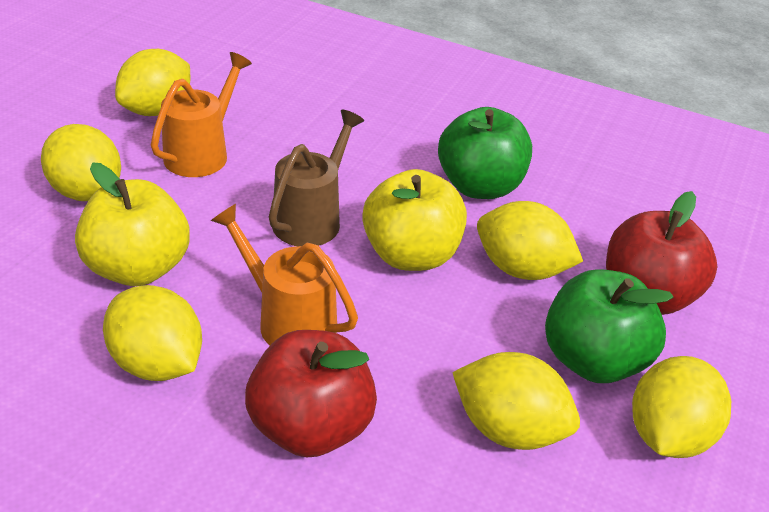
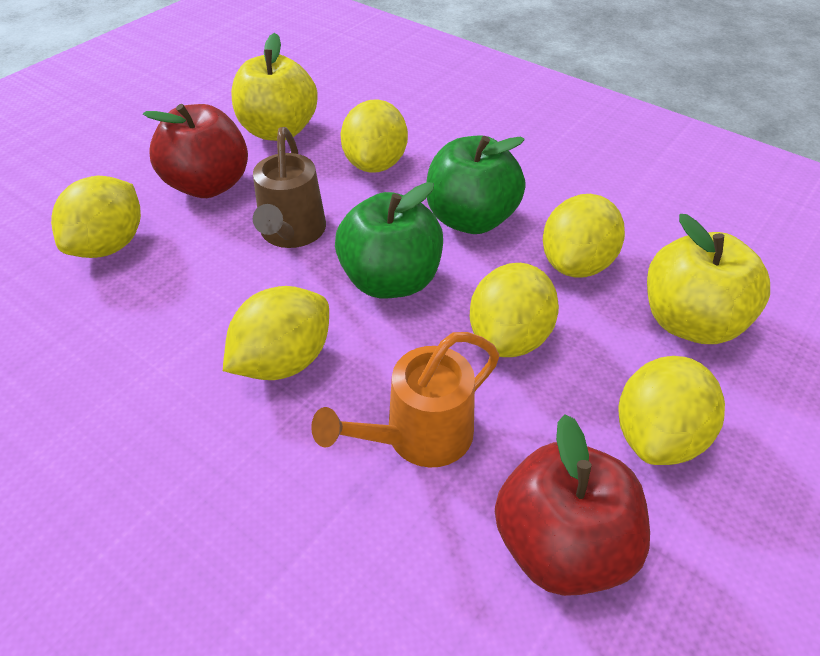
orange watering can: [151,52,252,177] [211,204,358,345] = 2 -> [311,332,499,468] = 1

